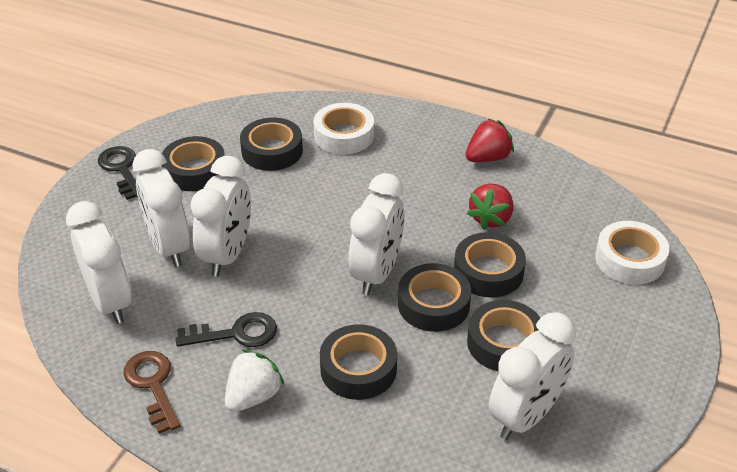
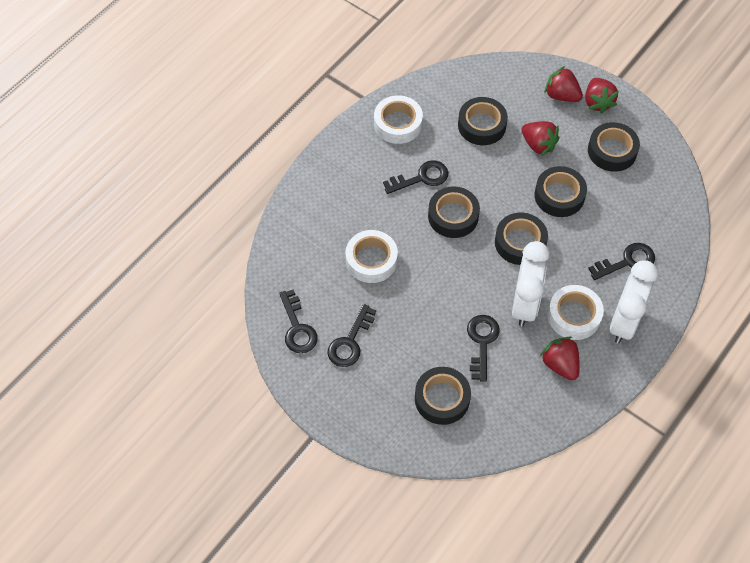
black key: [98,146,138,200] [176,312,277,347] = 2 -> [279,290,318,353] [327,304,376,367] [383,160,448,194] [467,315,500,382] [588,243,655,280] = 5
brown key: [124,351,180,434] = 1 -> none = 0
red strawberry: [465,119,514,162] [467,184,513,230] = 2 -> [521,121,560,156] [540,337,580,380] [545,66,583,102] [585,78,619,114] = 4
white clock: [66,201,132,324] [132,149,190,267] [191,156,251,277] [348,173,405,295] [489,312,576,440] = 5 -> [512,241,549,326] [610,260,658,343] = 2
white strawberry: [225,349,285,412] = 1 -> none = 0
white tape: [313,103,374,154] [595,221,670,285] = 2 -> [346,230,398,283] [374,95,423,144] [548,285,604,340] = 3

